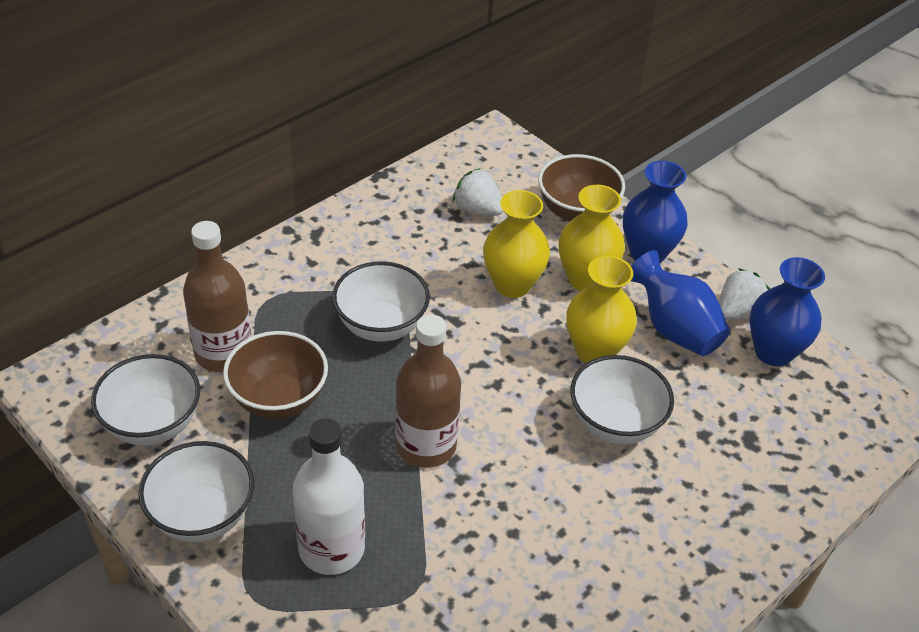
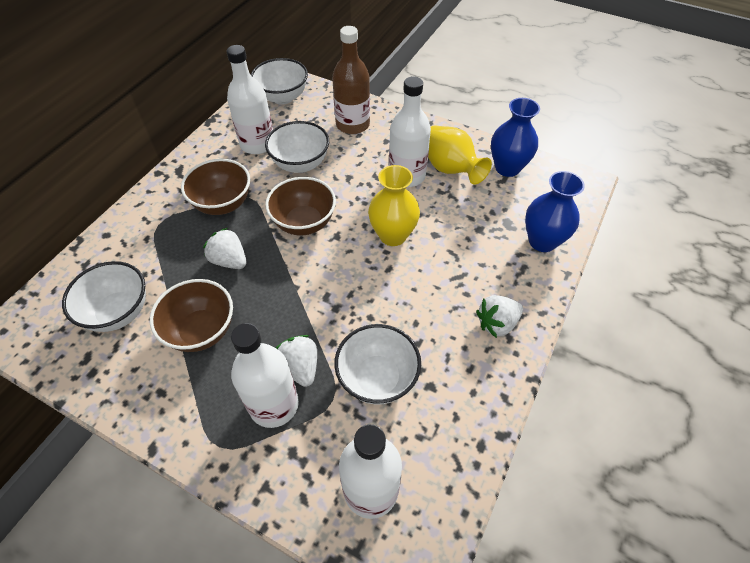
blue vase: [623,161,688,263] [631,250,730,356] [750,257,825,367] = 3 -> [491,98,540,177] [525,171,585,252] = 2
brown bottle: [183,221,252,372] [395,314,461,468] = 2 -> [332,26,370,134] = 1
brown bowl: [223,331,328,419] [538,154,625,222] = 2 -> [150,279,233,352] [181,159,250,215] [265,177,336,235] = 3
white bottle: [293,418,365,575] = 1 -> [227,45,273,154] [231,323,299,428] [339,424,402,519] [389,76,431,187] = 4
white strawberry: [453,168,503,216] [719,268,770,320] = 2 -> [203,228,246,269] [276,335,317,387] [476,295,523,338] = 3
yellow vase: [483,190,550,298] [559,185,625,291] [566,256,637,363] = 3 -> [368,165,420,246] [428,126,492,184] = 2

